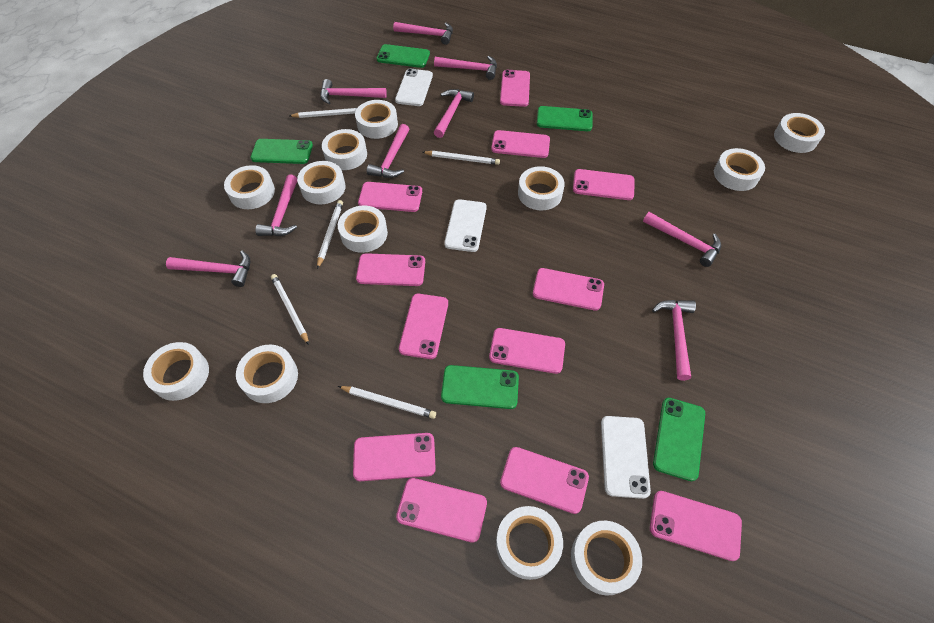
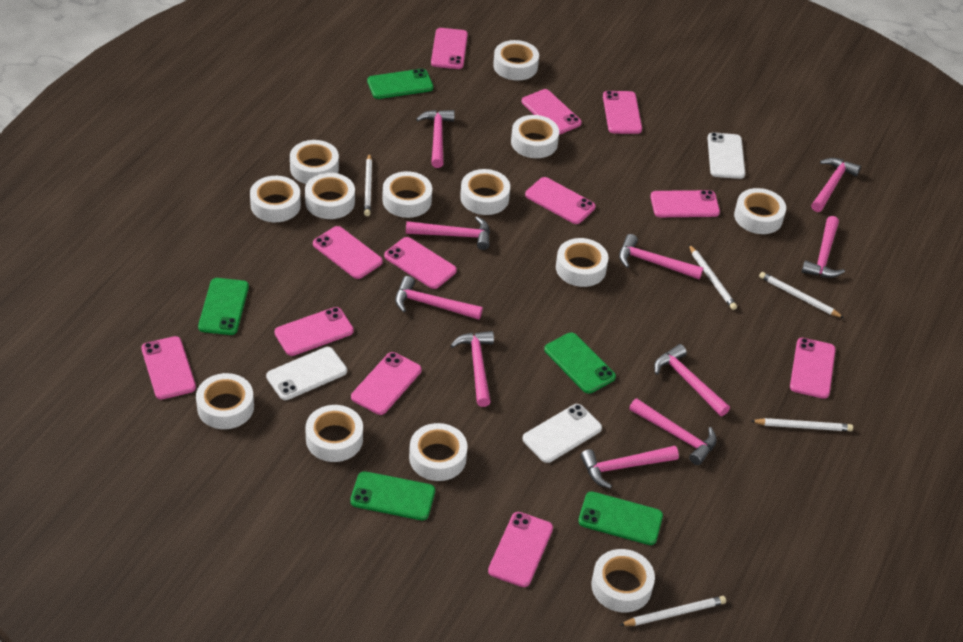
pink hammer: [166,251,250,287] [255,174,297,236] [321,79,387,104] [367,124,409,178] [393,22,453,45] [434,56,497,80] [434,89,474,138] [643,212,721,267] [652,300,696,381] = 9 -> [395,276,483,320] [406,216,490,250] [416,110,455,168] [450,331,494,407] [580,446,679,489] [619,234,703,279] [629,398,717,465] [654,344,730,416] [801,216,845,278] [811,158,861,212] = 10
white tape: [143,342,209,401] [224,165,275,209] [236,345,298,403] [297,161,346,204] [322,129,367,170] [338,205,388,253] [355,100,398,139] [496,506,563,580] [518,166,565,211] [571,521,642,596] [714,148,765,191] [774,113,825,153] = 12 -> [196,373,254,429] [250,176,301,222] [290,140,339,184] [305,173,355,219] [305,405,363,462] [382,171,432,218] [409,423,468,481] [460,169,510,215] [493,40,539,81] [511,115,559,158] [556,238,608,287] [591,549,655,613] [734,188,786,234] = 13

